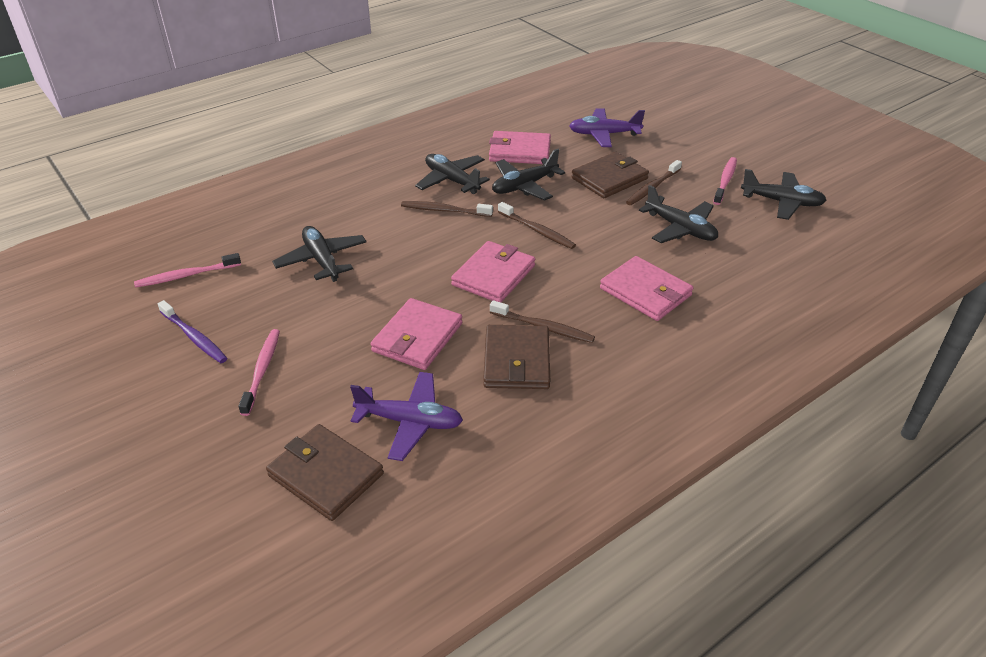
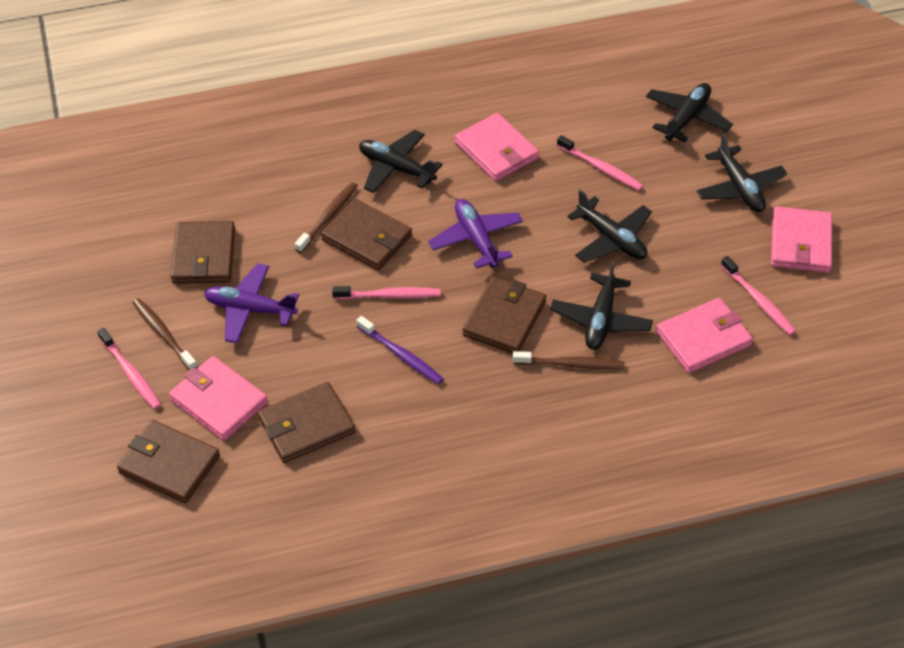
brown toothbrush: [401,201,493,217] [490,300,595,343] [498,202,576,249] [626,160,682,205] = 4 -> [133,298,197,370] [295,182,358,253] [513,351,625,369] = 3
brown wallet: [266,424,384,521] [483,325,550,389] [571,152,649,198] = 3 -> [117,420,220,503] [171,221,235,284] [257,382,355,463] [321,199,412,270] [462,276,546,353] = 5
pink toothbrush: [134,253,241,288] [238,329,280,416] [713,157,737,205] = 3 -> [97,328,161,409] [332,286,441,299] [557,135,643,191] [721,256,796,335] = 4

